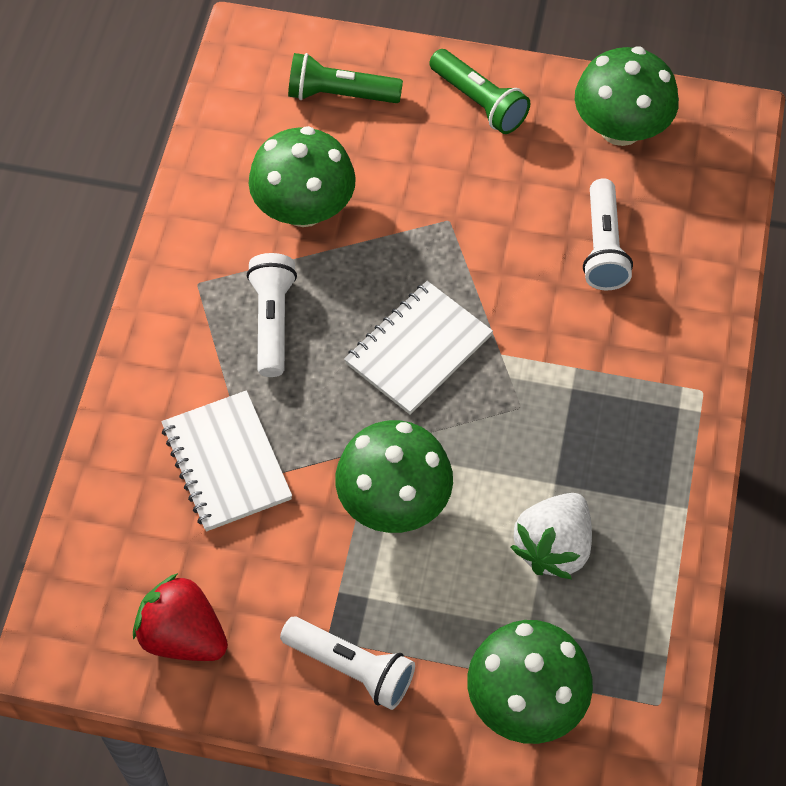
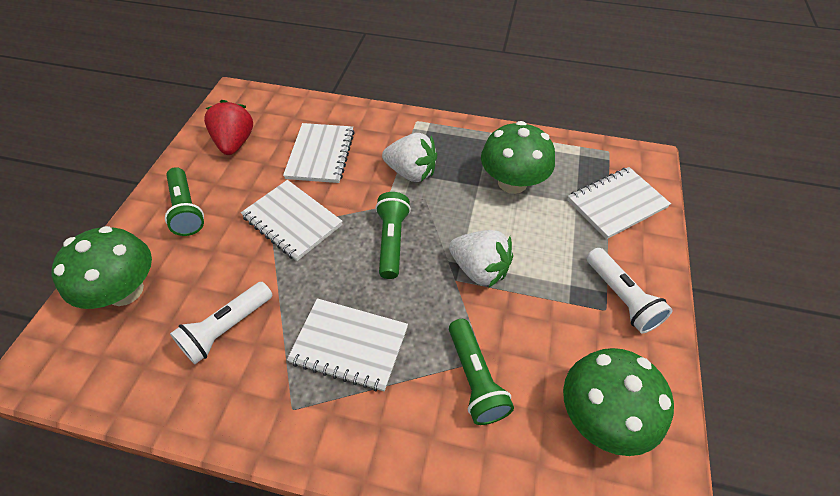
green flashlight: [288,53,403,103] [429,49,531,134] = 2 -> [165,167,204,236] [375,192,411,279] [449,319,514,425] = 3
green mushroom: [249,126,356,227] [335,420,453,533] [467,620,593,744] [575,47,679,146] = 4 -> [51,226,152,309] [481,121,555,194] [563,348,674,456] = 3
white flashlight: [247,253,297,377] [280,617,415,710] [583,178,633,290] = 3 -> [170,282,272,364] [587,248,672,333] = 2
white notebook: [162,390,292,531] [344,281,493,415] = 2 -> [241,180,343,261] [283,123,355,183] [287,298,408,391] [567,167,671,239] = 4
white strawberry: [511,493,592,579] = 1 -> [382,133,437,182] [449,230,513,288] = 2

